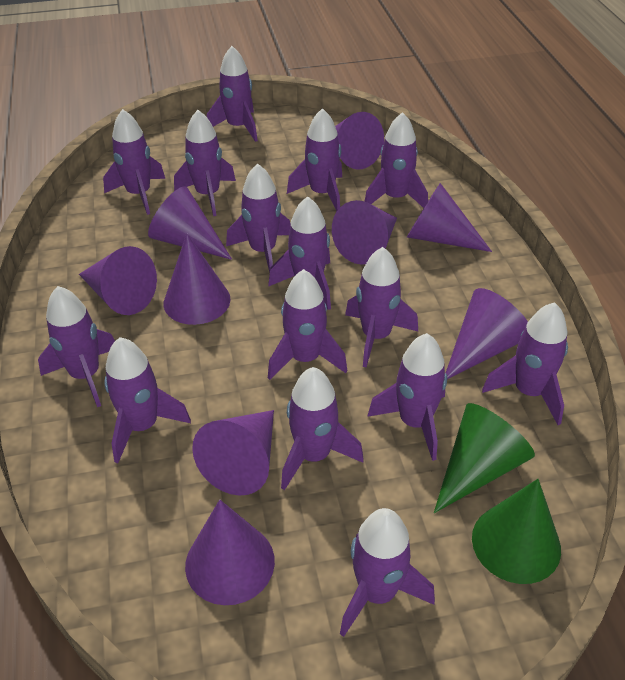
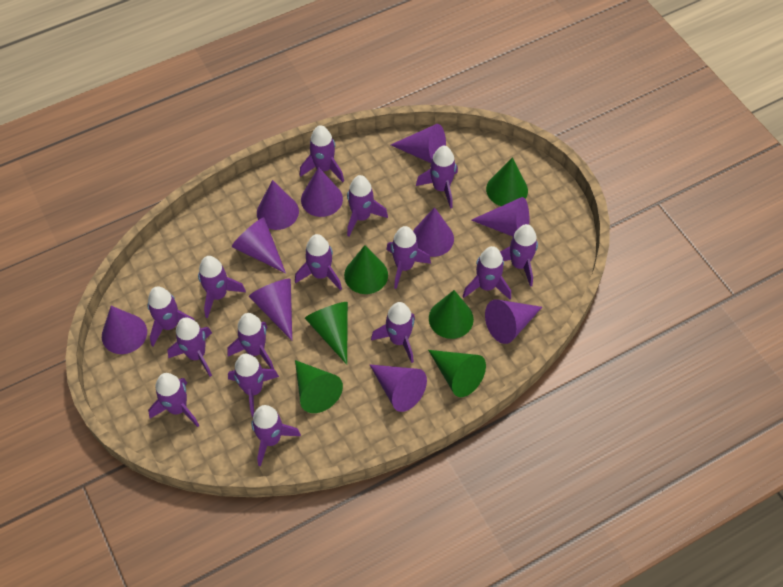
green cone: [434,403,535,513] [472,479,561,584] = 2 -> [295,360,343,413] [305,302,348,365] [344,245,388,294] [428,350,486,397] [429,290,474,339] [486,157,528,206] = 6
purple cone: [79,246,157,315] [148,186,232,260] [164,234,231,325] [185,500,275,605] [192,410,274,496] [332,200,397,265] [335,112,384,170] [407,183,492,252] [446,288,528,379] = 9 -> [102,306,147,354] [232,217,286,273] [249,279,292,340] [257,180,299,230] [301,167,343,217] [369,364,427,412] [391,124,446,163] [413,207,454,257] [471,197,529,237] [485,299,542,344] = 10

